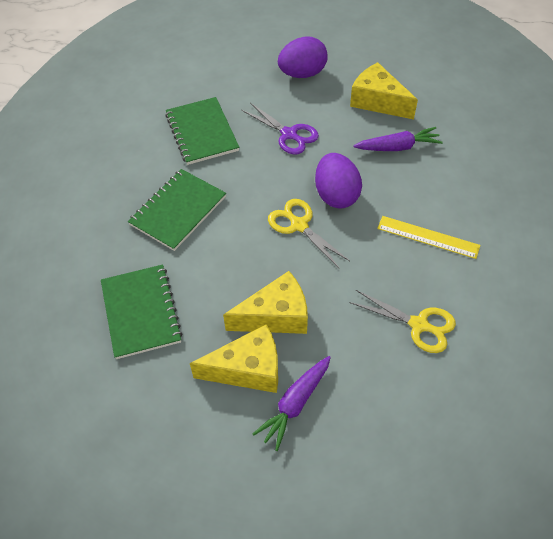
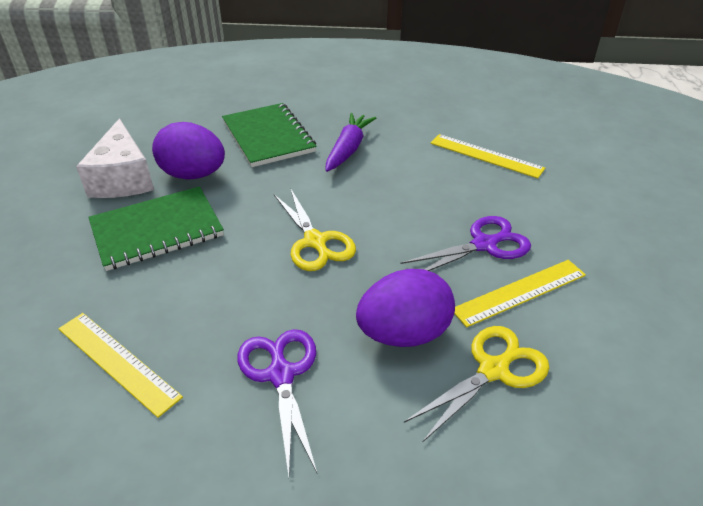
green notebook: [101,264,182,359] [128,169,226,251] [165,97,239,165] = 3 -> [88,186,224,271] [222,103,317,167] = 2
purple carrot: [253,356,331,451] [353,127,443,151] = 2 -> [326,113,376,172] = 1
purple scissors: [241,103,319,154] = 1 -> [237,329,317,476] [400,216,531,271] = 2
white cheese: none = 0 -> [76,119,154,198] = 1
yellow cheese: [190,324,278,393] [223,271,308,334] [350,62,418,120] = 3 -> none = 0
yellow ruler: [377,216,480,259] = 1 -> [58,313,183,418] [430,134,545,179] [454,260,586,327] = 3

